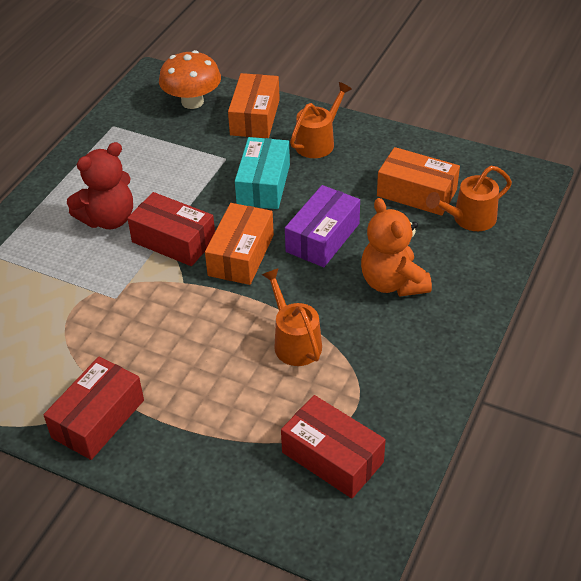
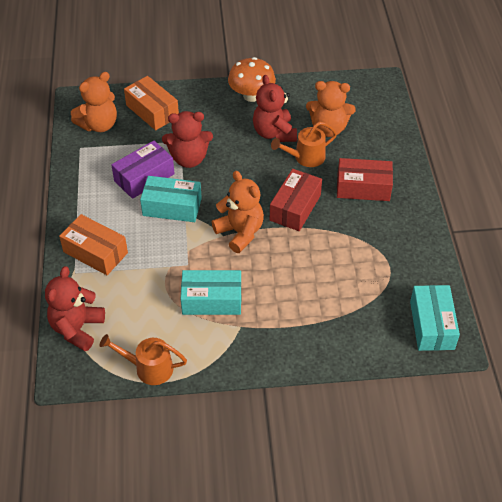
orange box: [205,203,274,285] [228,73,280,138] [377,147,460,216] = 3 -> [59,214,128,275] [124,76,179,130] = 2
orange teddy bear: [361,198,432,297] = 1 -> [71,72,117,132] [212,171,264,253] [306,81,356,137] = 3
orange watering can: [262,268,322,366] [290,82,352,158] [426,166,512,231] = 3 -> [99,334,187,385] [271,122,337,167] = 2
red box: [43,357,144,460] [127,192,215,266] [281,395,386,498] = 3 -> [270,169,322,231] [337,158,393,201] = 2
red teddy bear: [67,142,133,229] = 1 -> [45,266,105,351] [162,111,213,168] [253,75,297,142] = 3
turquoise box: [235,137,290,209] = 1 -> [140,176,202,222] [181,270,241,315] [410,285,460,351] = 3

